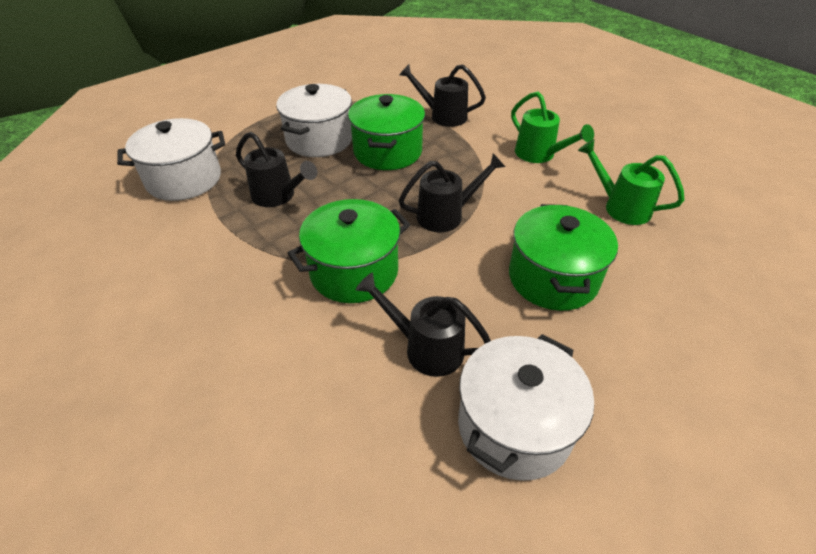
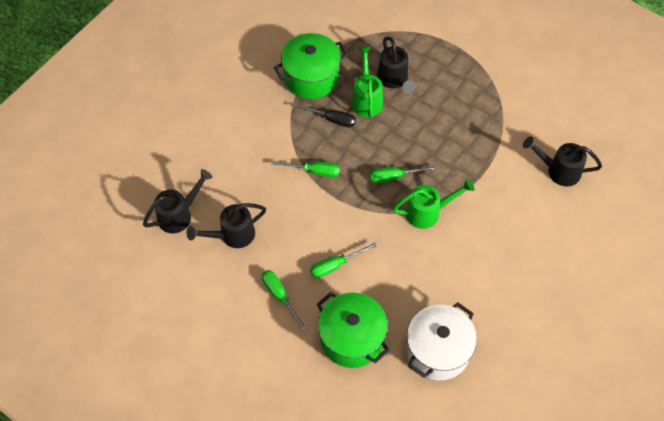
black screwdriver: none = 0 -> [291,103,356,127] = 1
green pot: [288,199,410,303] [348,94,425,170] [509,204,618,311] = 3 -> [274,33,348,99] [317,292,390,368] = 2
green screwdriver: none = 0 -> [262,270,307,331] [272,161,340,177] [310,242,377,278] [369,165,438,183] = 4
white pot: [117,118,225,201] [276,84,352,157] [458,334,594,481] = 3 -> [406,302,477,380] = 1

